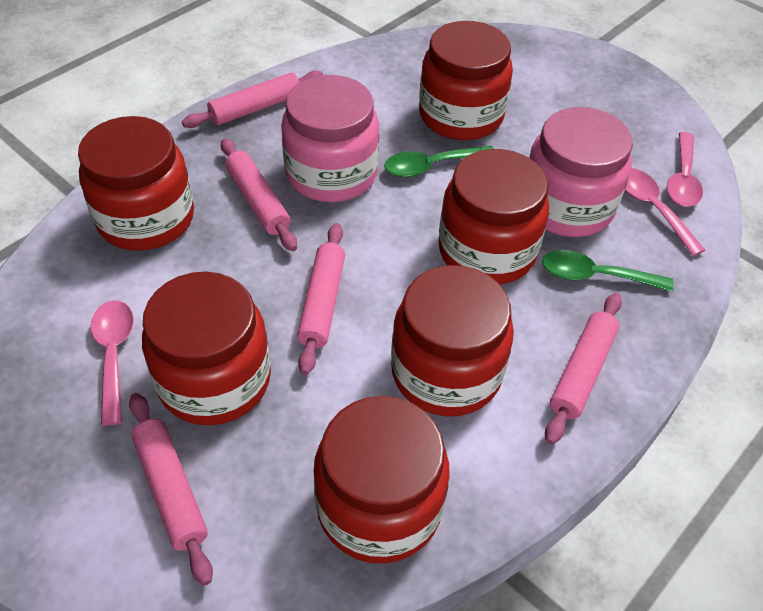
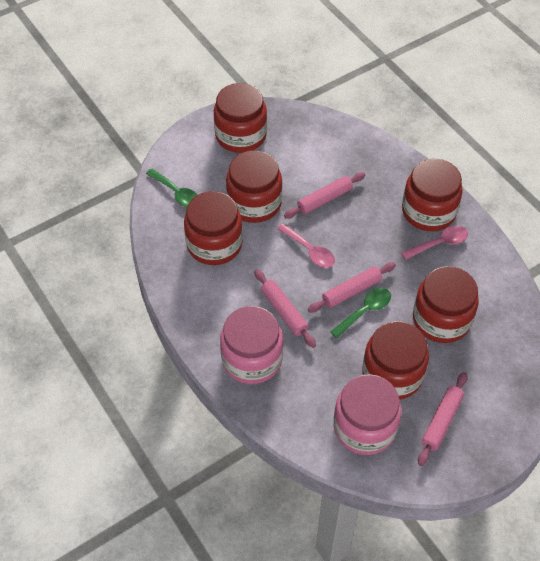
pink rolling pin: [129,393,213,586] [182,71,323,128] [221,138,297,251] [297,223,345,375] [545,293,622,445] = 5 -> [254,269,316,348] [284,172,365,218] [308,262,396,312] [418,372,468,466] = 4
pink spoon: [90,300,134,426] [625,168,705,256] [667,132,703,207] = 3 -> [277,223,335,268] [401,226,468,260] = 2

